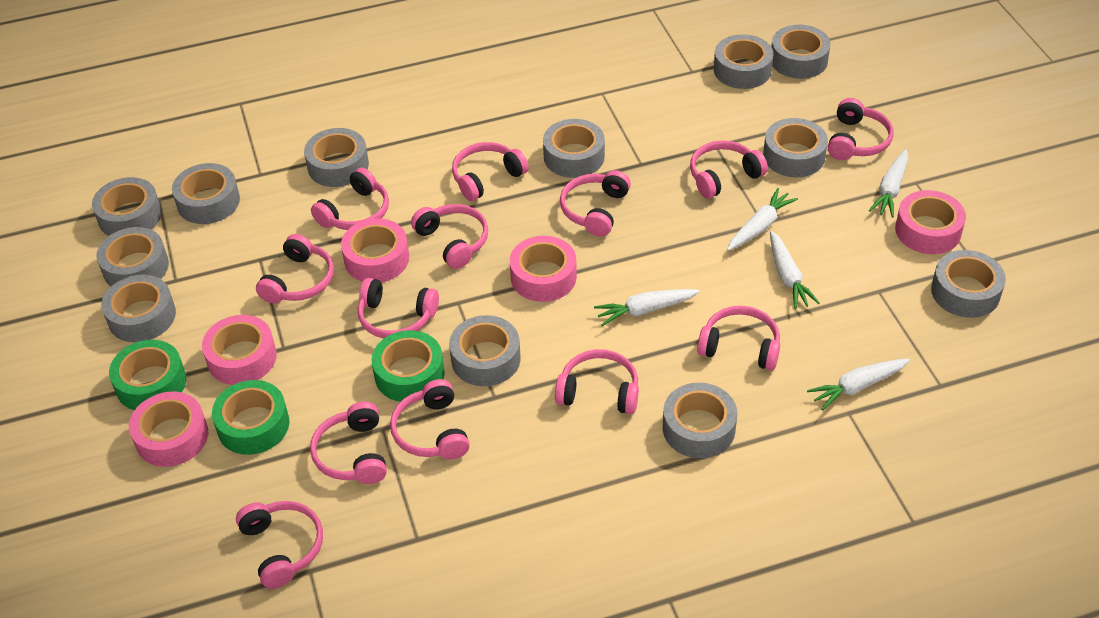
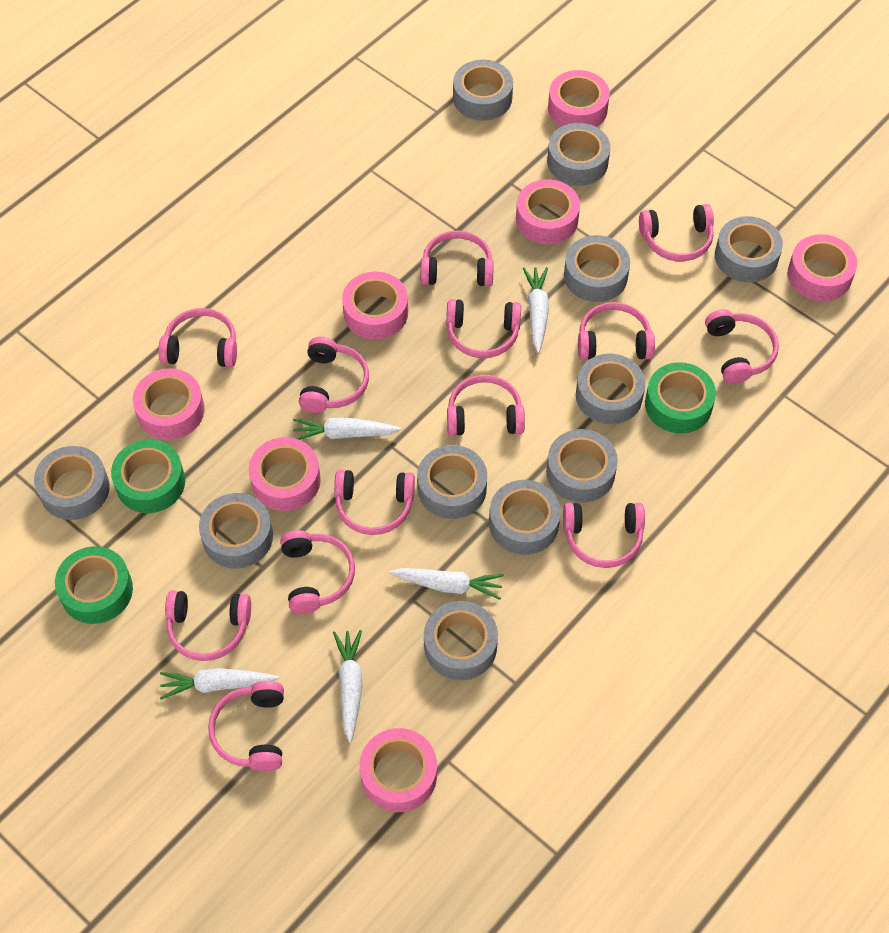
grey tape: [92,177,162,236] [96,227,169,287] [101,275,176,342] [172,163,240,224] [304,128,369,187] [449,315,521,386] [543,119,605,178] [663,383,737,458] [714,34,773,89] [763,118,828,177] [771,25,831,79] [931,250,1006,318] = 12 -> [34,446,110,520] [199,493,273,569] [417,445,487,519] [424,601,498,680] [453,60,513,121] [489,480,561,555] [546,429,618,503] [547,123,610,186] [564,235,630,302] [576,354,645,424] [715,216,783,282] = 11
pink tape: [129,392,208,467] [202,315,277,385] [341,218,409,282] [510,236,577,302] [895,190,966,254] = 5 -> [133,368,205,440] [249,437,321,511] [342,271,408,340] [359,728,437,812] [516,179,580,244] [548,70,610,127] [788,234,857,301] = 7

